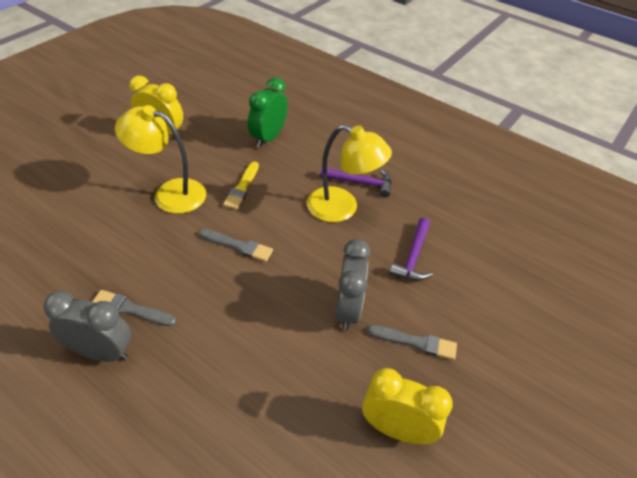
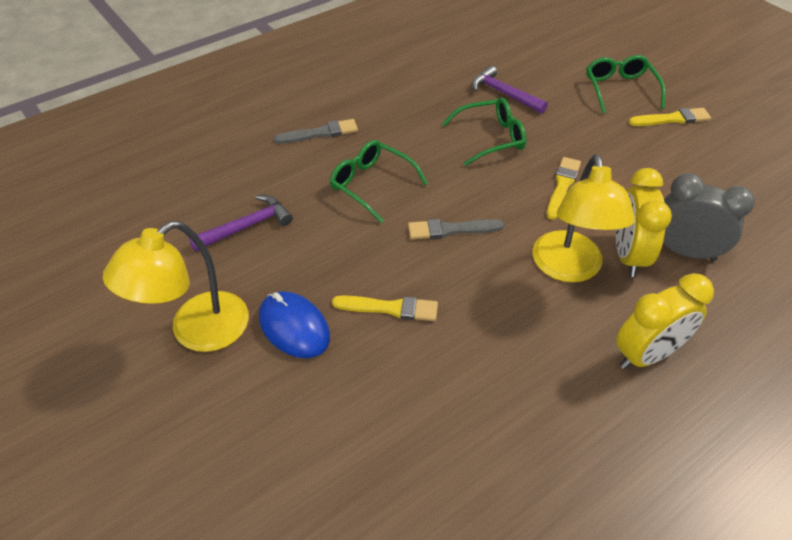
blue mouse: none = 0 -> [259,291,330,358] = 1
green clock: [248,77,288,148] = 1 -> none = 0
green glasses: none = 0 -> [330,140,428,223] [442,97,526,166] [586,55,666,113] = 3
grey brush: [92,290,176,326] [199,229,273,262] [367,325,457,360] = 3 -> [274,119,358,144] [408,219,504,239] = 2
grey clock: [43,291,131,362] [335,239,370,331] = 2 -> [663,173,755,261] = 1
yellow brush: [223,161,259,210] = 1 -> [332,295,438,321] [547,157,581,220] [629,108,711,126] = 3

